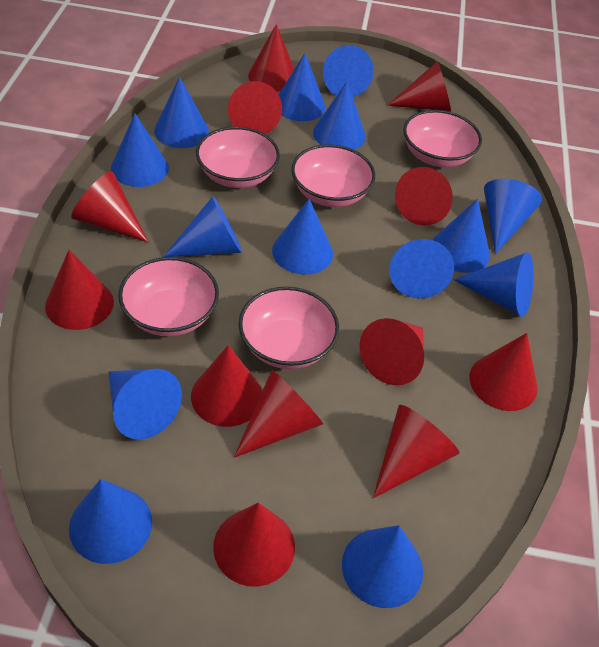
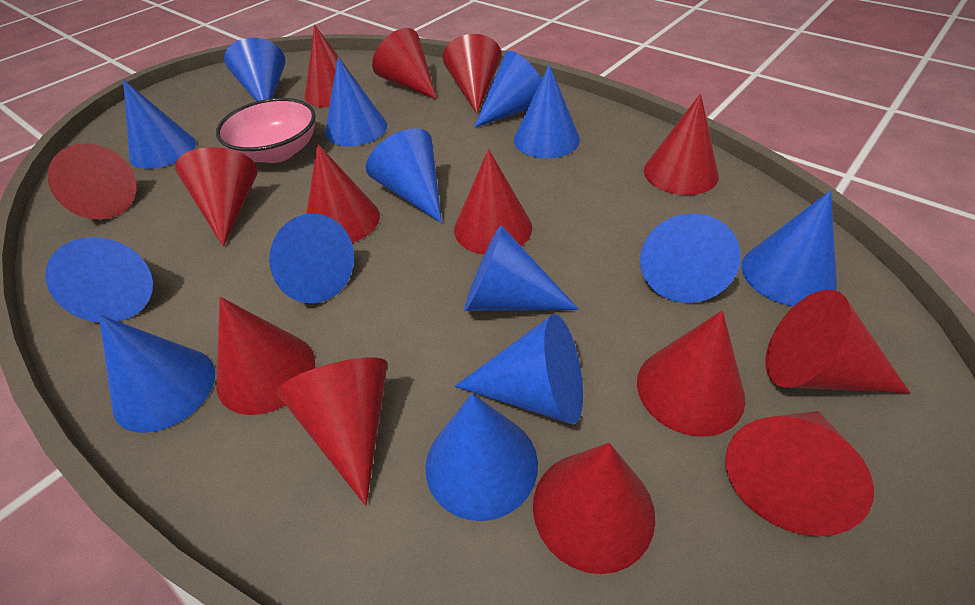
pink bowl: [118,257,219,337] [196,127,280,188] [239,287,339,369] [291,144,375,207] [403,110,482,167] = 5 -> [216,98,316,163] = 1
red cone: [45,250,114,330] [71,171,148,242] [191,345,262,427] [213,503,295,587] [228,81,282,134] [234,370,323,458] [248,24,294,92] [359,318,424,385] [373,405,459,498] [387,61,451,112] [395,167,453,226] [469,333,537,411] = 12 -> [48,143,136,220] [175,147,258,247] [216,297,315,415] [276,357,387,506] [305,24,361,107] [306,144,380,243] [372,28,437,100] [443,34,501,114] [454,149,532,255] [533,443,655,574] [637,310,746,437] [644,94,719,195] [725,411,874,536] [766,290,910,394] = 14

